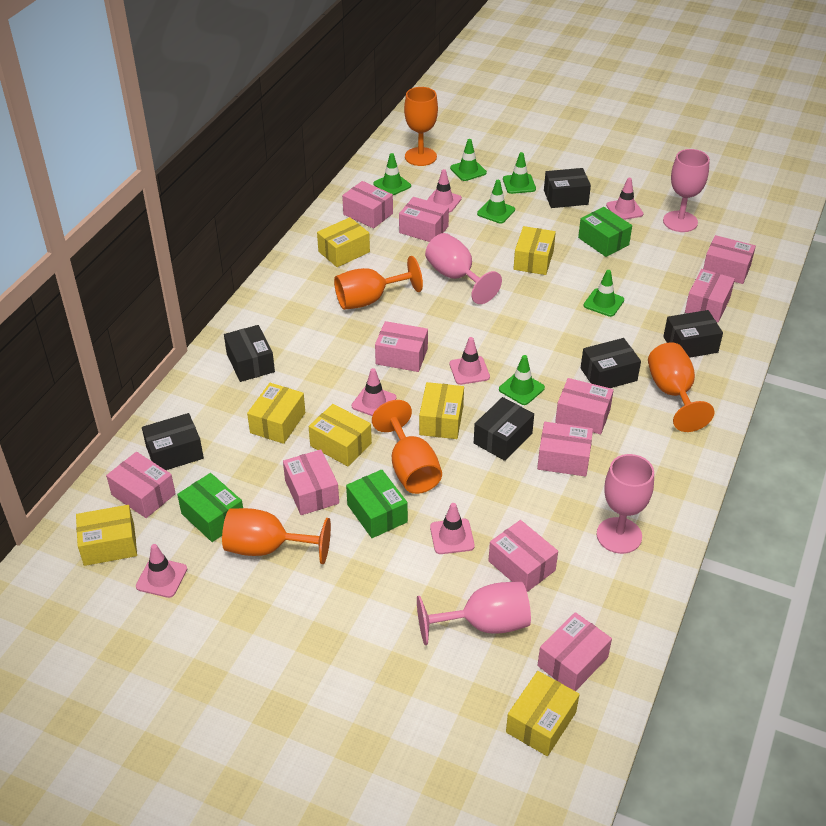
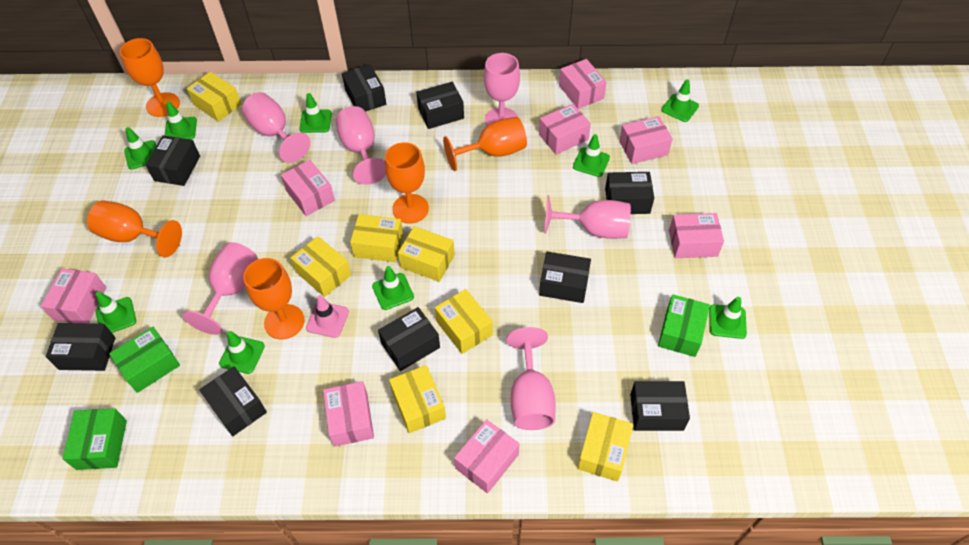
black box: [142,413,204,470] [224,325,275,382] [474,397,534,461] [544,168,591,208] [581,338,641,388] [663,310,723,358] = 6 -> [46,323,115,371] [146,135,200,186] [199,366,267,436] [342,64,386,112] [378,307,440,371] [416,82,464,129] [539,252,591,303] [605,172,654,214] [630,381,690,431] = 9
green traffic cone: [373,153,411,195] [450,139,487,181] [477,180,515,224] [499,355,545,405] [503,152,536,194] [584,270,624,317] = 6 -> [96,291,136,333] [124,127,156,170] [164,101,197,140] [219,331,265,374] [299,93,332,133] [372,266,414,310] [573,134,610,177] [661,79,699,122] [709,297,747,339] = 9
pink box: [106,452,176,518] [283,449,339,515] [342,181,393,229] [375,321,428,372] [399,197,449,242] [488,520,558,592] [537,422,593,477] [537,612,612,691] [555,378,614,434] [685,269,735,323] [703,235,756,284] = 11 -> [41,268,106,323] [281,160,335,216] [323,381,374,447] [454,419,519,493] [539,104,591,155] [559,59,607,109] [619,116,673,164] [669,213,724,258] = 8
pink goblet: [417,582,531,645] [425,233,502,304] [597,454,654,554] [663,149,710,232] = 4 -> [182,242,258,335] [242,92,311,163] [336,106,386,185] [484,53,520,126] [506,327,556,430] [544,196,631,239] = 6
pink traffic cone: [136,544,187,598] [352,368,397,416] [427,169,462,213] [430,503,475,554] [450,337,490,385] [606,178,644,220] = 6 -> [306,295,349,338] = 1

